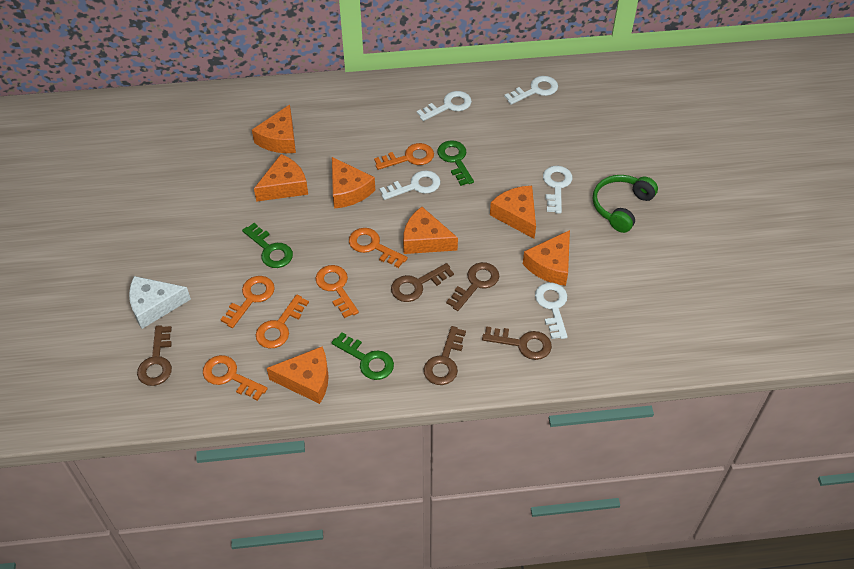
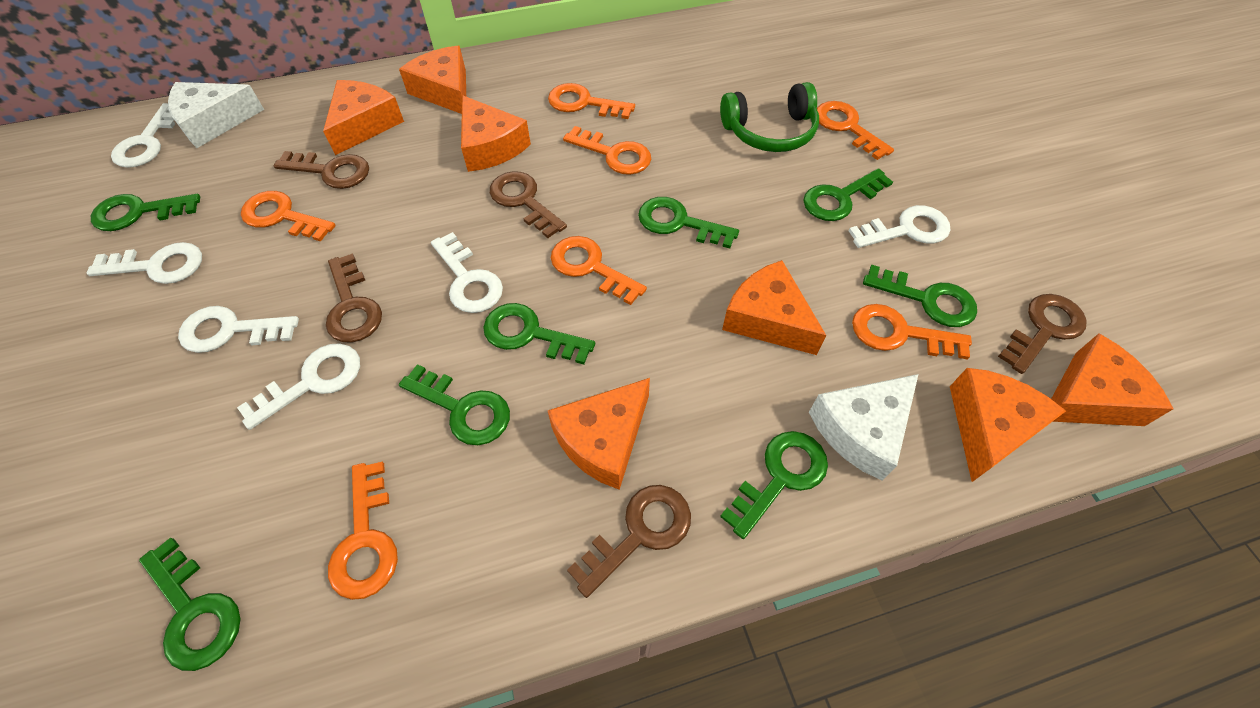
green key: [242,223,293,268] [331,332,394,380] [437,140,474,186] = 3 -> [91,194,200,231] [139,537,241,671] [399,364,510,445] [483,303,595,365] [638,197,739,249] [720,431,828,539] [803,168,893,221] [863,265,977,327] = 8
orange key: [203,355,268,401] [220,276,275,328] [256,294,309,348] [315,265,359,318] [349,228,408,268] [374,143,434,170] = 6 -> [241,191,336,242] [328,462,398,600] [548,83,635,119] [551,236,647,305] [563,126,651,175] [817,101,894,160] [852,304,972,359] = 7
white cheese: [129,276,191,329] = 1 -> [168,82,264,148] [809,374,919,481] = 2
white key: [380,170,440,200] [417,91,472,121] [504,76,558,105] [535,283,568,339] [543,166,573,214] = 5 -> [87,242,202,284] [111,103,175,168] [178,306,299,353] [237,343,360,430] [431,232,503,313] [848,205,950,248] = 6

